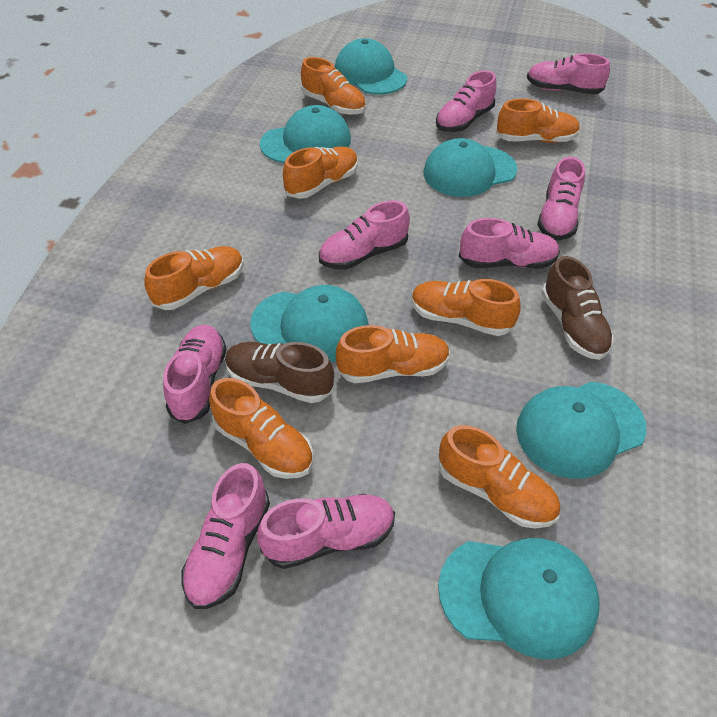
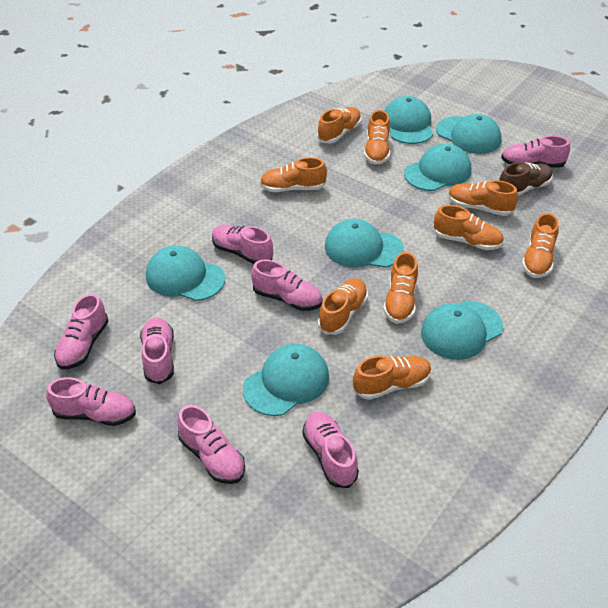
brown shoe: [225,342,334,403] [541,256,614,360] = 2 -> [499,162,553,196] = 1
orange shoe: [144,246,244,310] [209,378,313,479] [283,147,358,199] [301,57,366,115] [336,325,450,383] [412,279,521,336] [439,425,560,528] [496,98,580,143] = 8 -> [260,157,327,192] [317,107,361,144] [318,278,368,335] [353,356,432,400] [364,110,390,165] [383,252,418,324] [433,205,504,250] [448,180,518,216] [522,213,559,278] = 9
turquoise cap: [250,285,369,362] [260,105,351,163] [335,38,407,95] [423,138,517,197] [438,538,600,659] [516,382,646,479] = 6 -> [146,245,225,301] [243,344,329,416] [325,219,404,268] [384,96,433,144] [404,144,471,191] [421,301,503,360] [436,114,502,154] = 7

